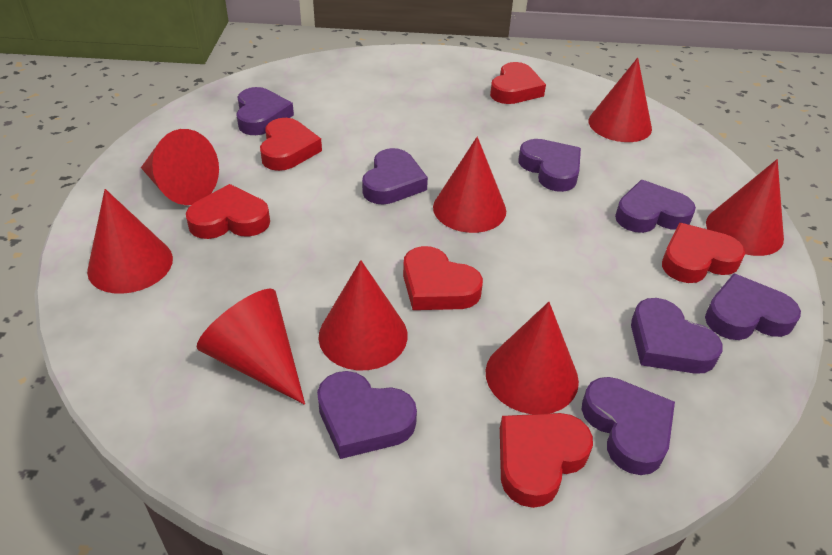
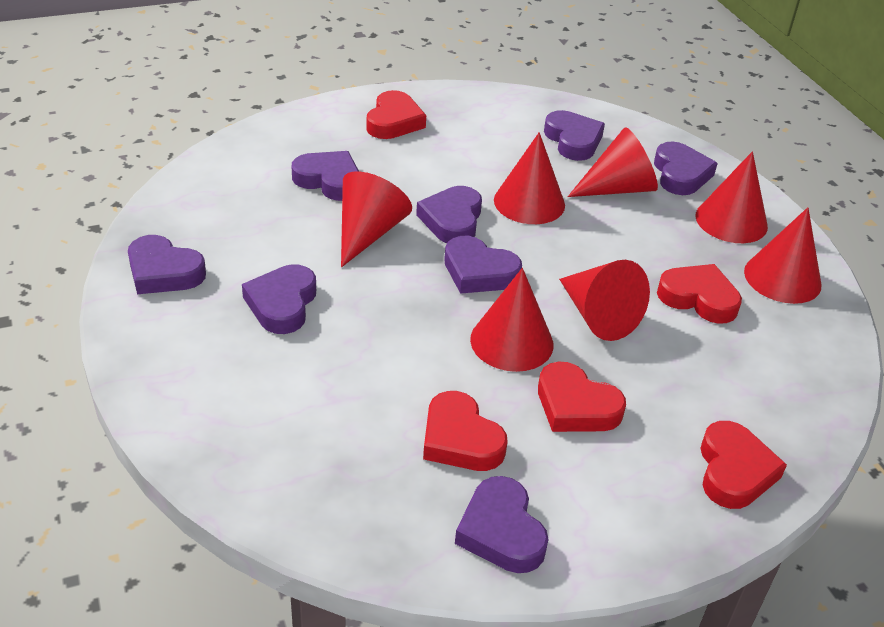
red cone: [87,189,173,294] [141,129,219,205] [196,289,305,405] [318,260,408,370] [433,137,506,233] [486,302,579,414] [589,57,652,142] [706,159,784,256] = 8 -> [341,171,412,267] [470,268,554,372] [494,132,565,224] [559,260,650,341] [568,127,658,197] [695,151,768,243] [744,207,821,304] = 7
red heart: [186,184,270,239] [260,118,322,171] [403,246,483,310] [490,62,546,104] [500,413,593,508] [662,223,745,283] = 6 -> [366,90,426,139] [423,391,507,471] [538,362,626,432] [657,264,742,324] [700,421,787,509] = 5

